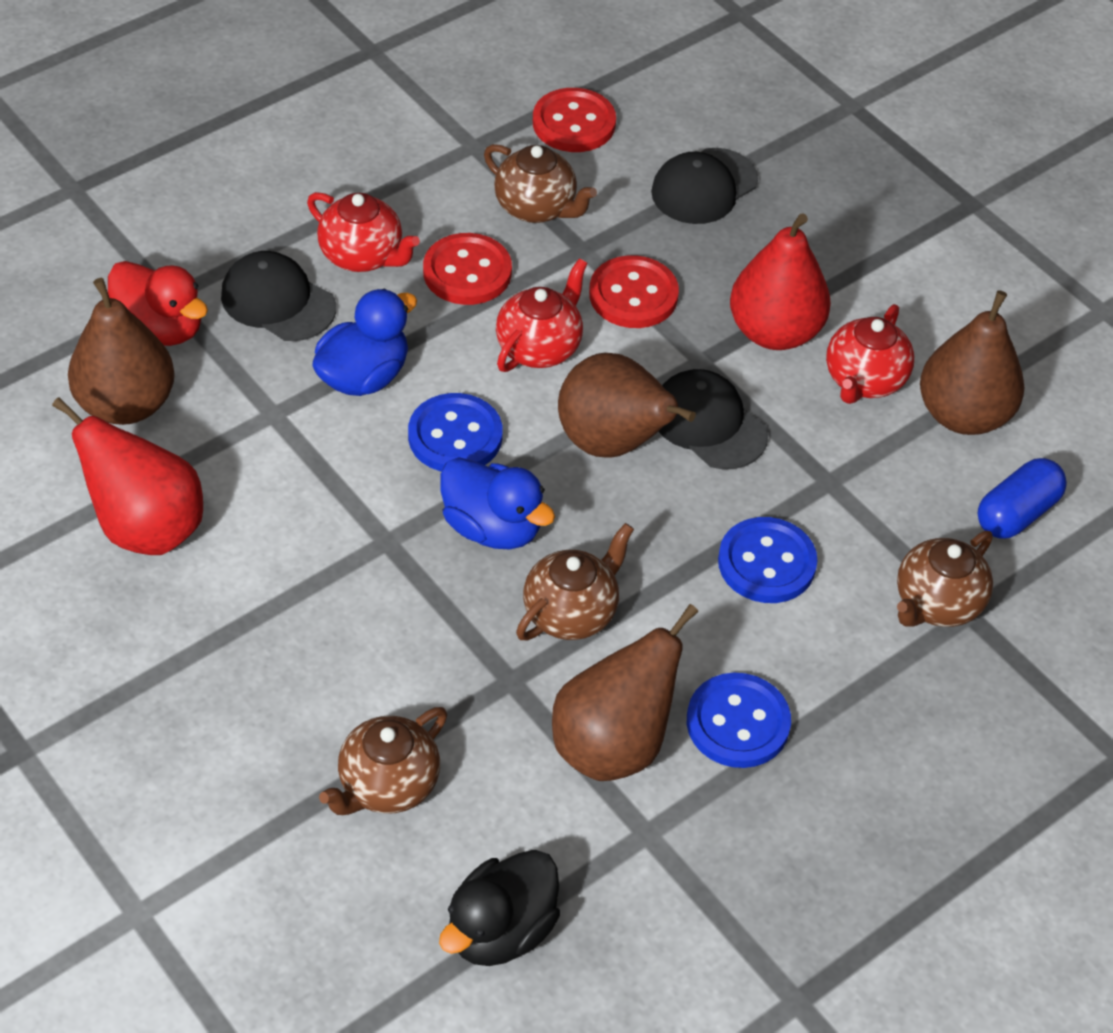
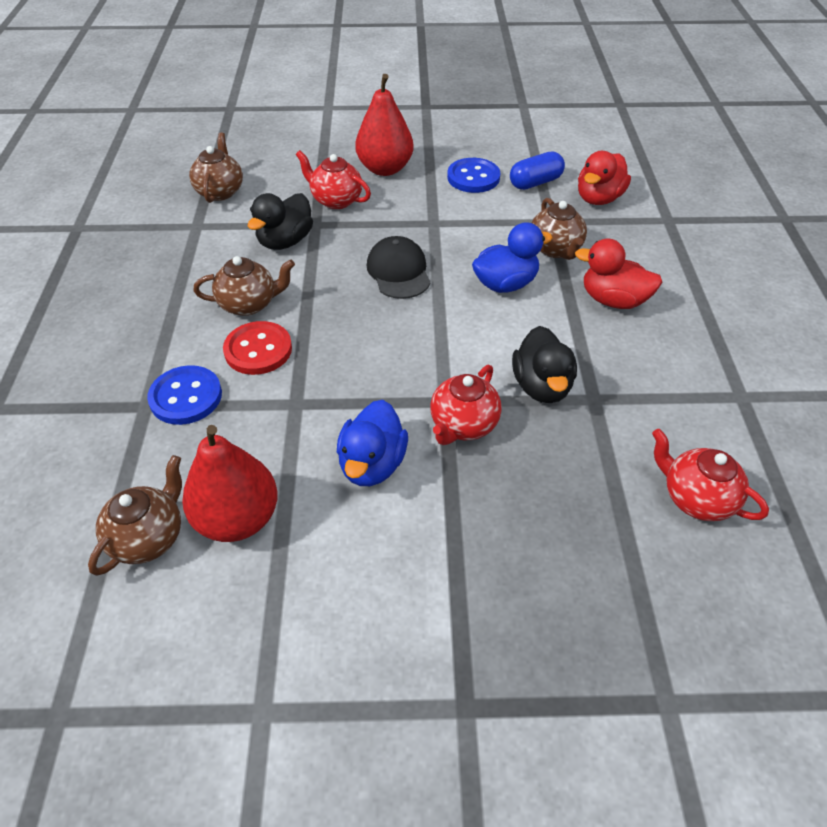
black cap: [221,251,336,341] [651,148,758,224] [658,369,768,469] = 3 -> [367,236,431,299] = 1
black duck: [439,850,560,966] = 1 -> [248,193,313,250] [512,326,577,403] = 2
blue button: [408,393,503,472] [687,673,791,768] [718,517,818,603] = 3 -> [147,365,222,425] [447,158,500,193] = 2
brown pear: [68,278,175,425] [552,604,698,781] [558,353,696,458] [920,290,1024,435] = 4 -> none = 0
red button: [423,233,512,305] [533,88,616,152] [589,255,679,328] = 3 -> [223,321,292,375] = 1
red duck: [108,261,208,346] = 1 -> [575,238,663,309] [578,151,631,205] = 2

